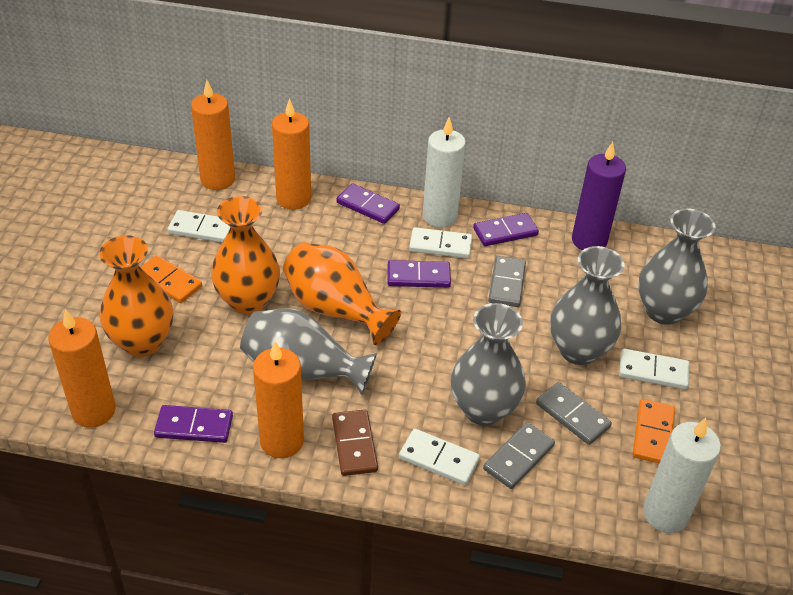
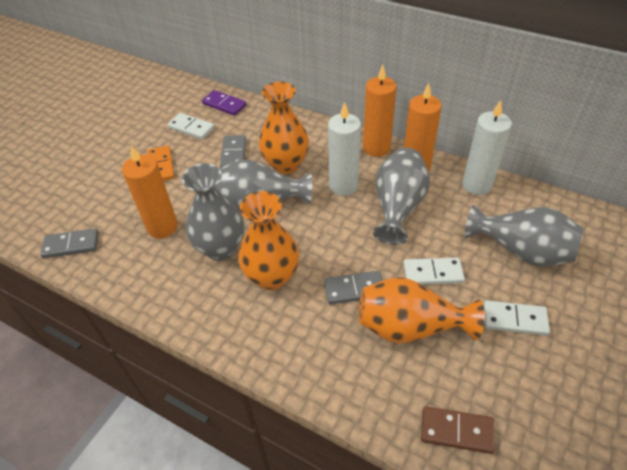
orange candle: [48,309,116,428] [191,80,235,190] [253,341,304,458] [272,98,311,210] = 4 -> [122,146,178,238] [363,65,397,157] [404,83,442,172] = 3
orange domino: [140,255,202,303] [633,399,675,463] = 2 -> [147,146,174,181] = 1
purple candle: [572,142,626,250] = 1 -> none = 0
purple domino: [154,405,233,443] [336,183,400,224] [387,260,451,288] [473,213,539,246] = 4 -> [202,90,247,116] = 1
white domino: [168,210,230,242] [399,429,480,485] [409,227,472,258] [619,349,689,389] = 4 -> [167,113,215,140] [403,257,465,285] [483,300,550,336] = 3

